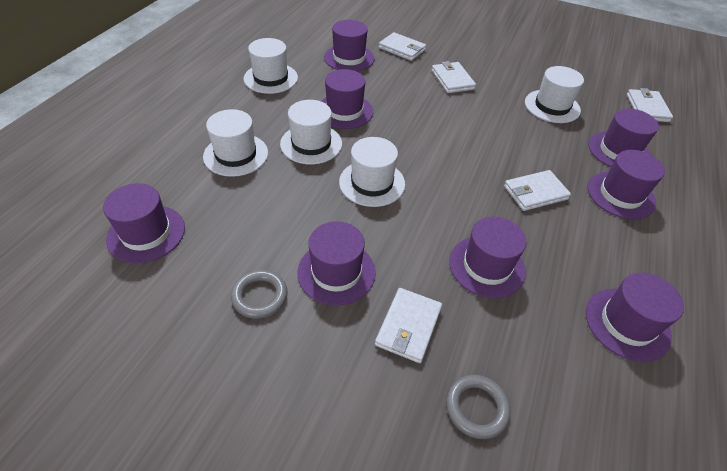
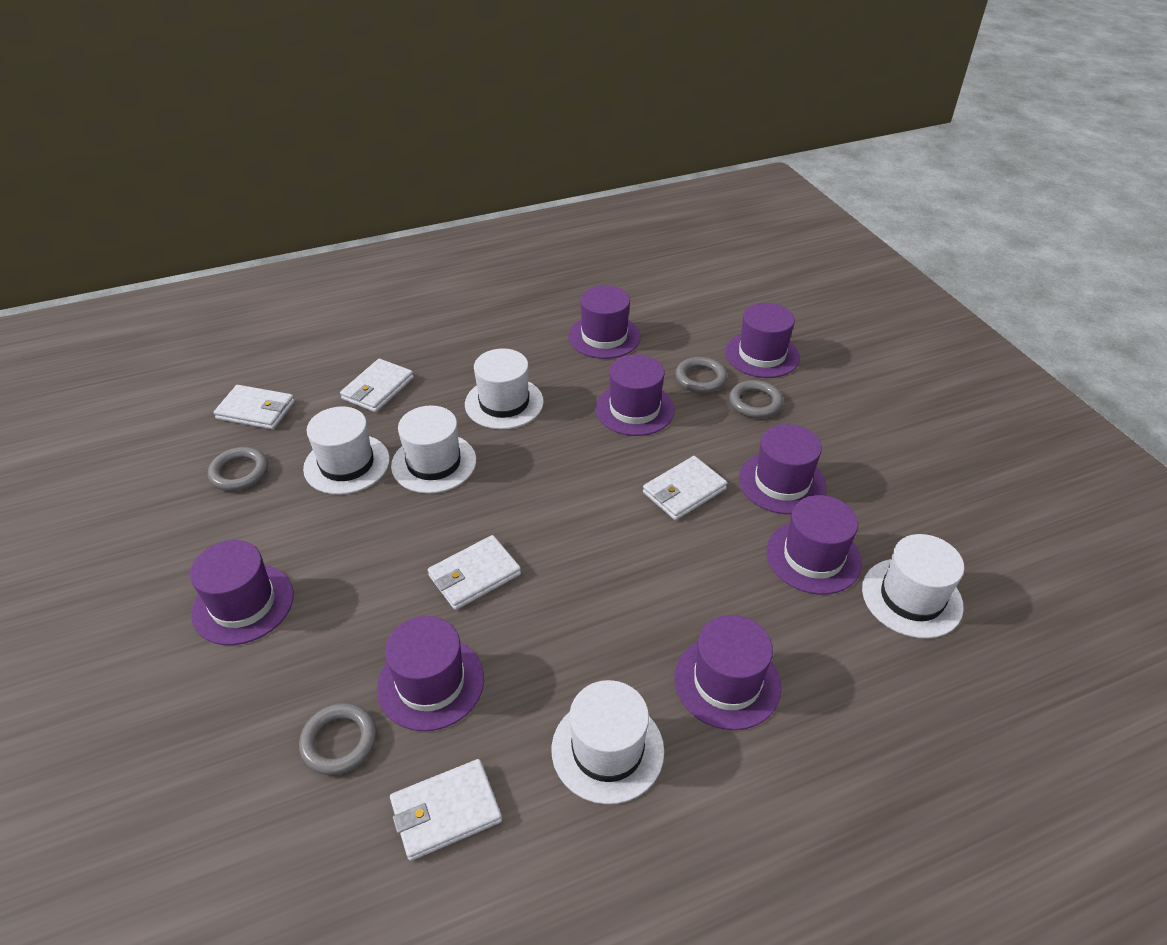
grey ring: [231,270,288,319] [446,375,511,439] = 2 -> [208,447,268,491] [299,703,377,775] [675,357,727,393] [729,380,783,418] = 4

